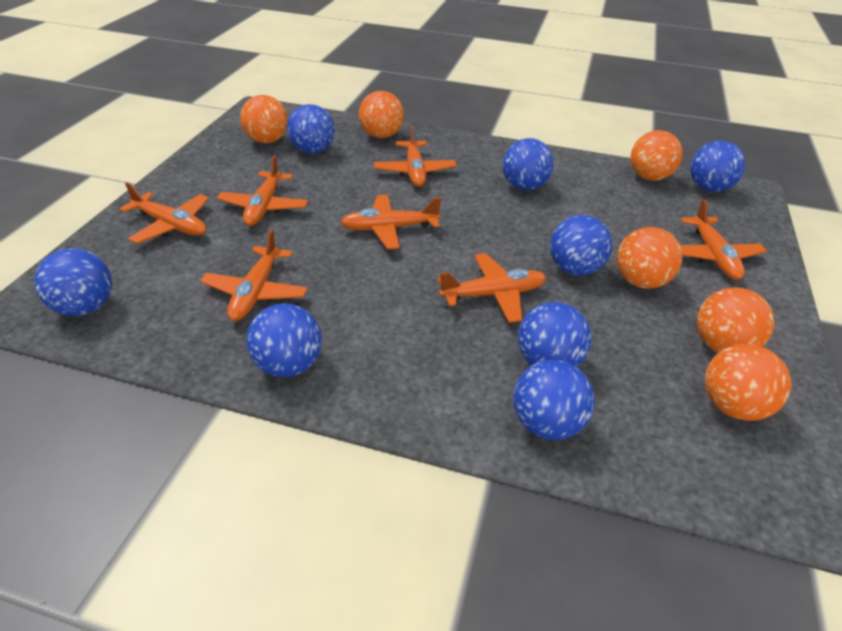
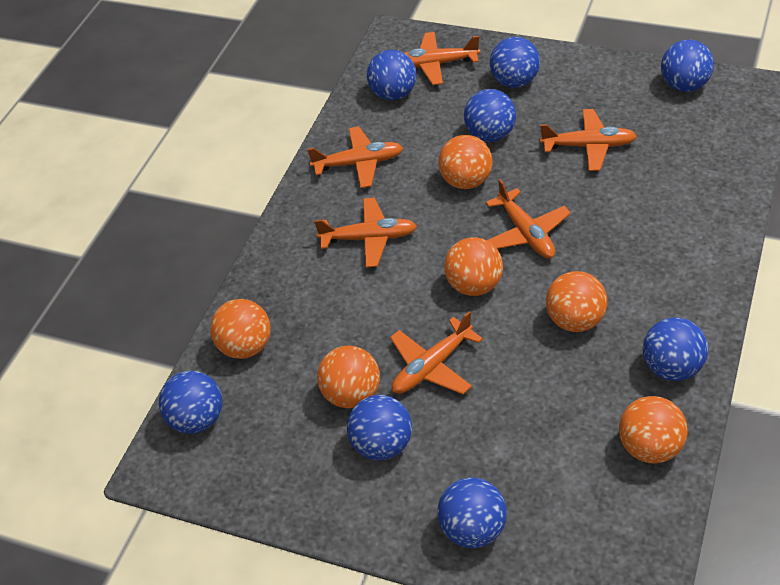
orange plane: [119,182,209,244] [200,229,308,321] [217,155,308,226] [340,195,441,249] [374,125,457,187] [438,253,547,323] [680,199,767,280] = 7 -> [307,127,403,188] [314,198,417,268] [390,311,483,394] [405,32,480,85] [486,179,571,258] [540,109,637,171] = 6

